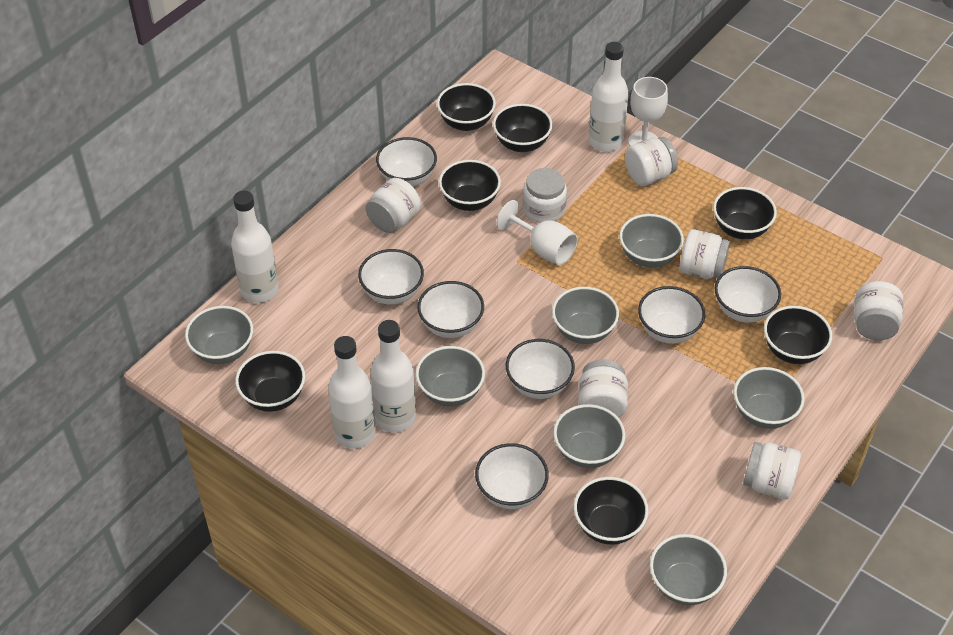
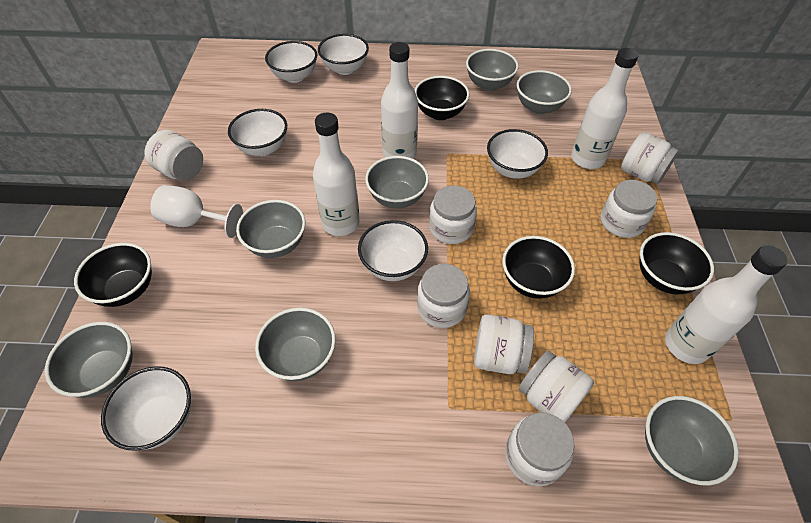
black bowl: [235,351,305,412] [437,83,496,131] [439,160,501,211] [493,104,553,152] [574,477,649,545] [713,187,777,239] [764,306,832,364] = 7 -> [74,243,152,307] [415,76,469,120] [502,236,575,299] [639,232,714,295] = 4
white bowl: [358,249,424,305] [376,137,437,187] [417,281,484,338] [475,443,549,509] [506,339,575,399] [638,286,705,344] [715,266,781,323] = 7 -> [101,366,191,451] [228,109,287,156] [265,41,317,83] [318,34,369,75] [358,220,428,281] [487,129,548,179] = 6
white goblet: [497,200,578,265] [628,77,668,146] = 2 -> [150,185,243,238] = 1
white jar: [365,178,421,233] [523,168,567,223] [578,359,628,418] [625,137,678,186] [680,229,730,279] [743,442,801,500] [854,281,903,340] = 7 -> [145,130,203,181] [417,264,470,328] [429,185,477,244] [474,314,534,374] [505,412,574,486] [519,351,594,423] [601,180,658,238] [621,132,679,184] = 8

